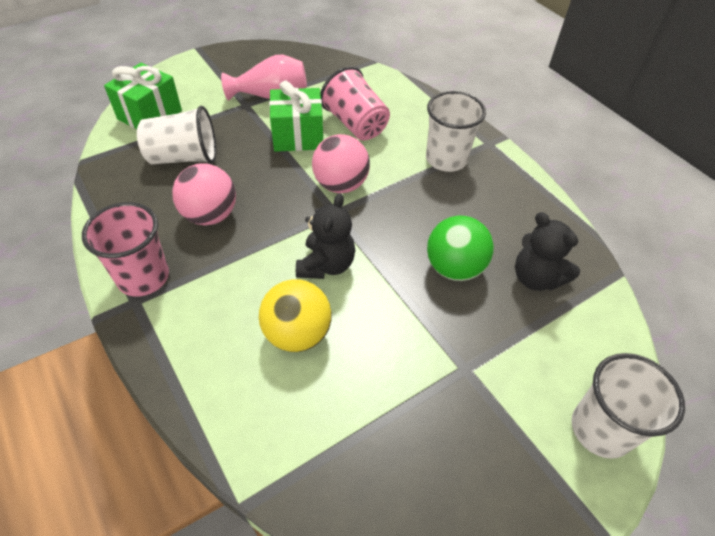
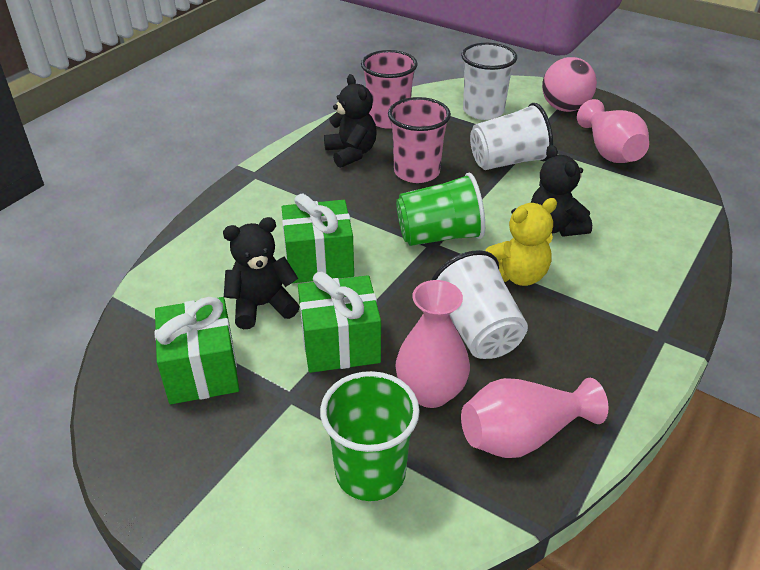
black teddy bear: [296,193,355,279] [515,212,580,291] = 2 -> [223,217,300,329] [324,74,377,168] [531,145,592,237] = 3
green ball: [427,216,494,281] = 1 -> none = 0
green cup: none = 0 -> [320,371,420,501] [396,173,485,246] = 2
green gift: [104,63,182,129] [269,81,323,152] = 2 -> [155,297,239,404] [281,194,354,284] [298,272,381,373] = 3
pink ball: [172,164,236,225] [312,134,370,193] = 2 -> [542,57,597,112] = 1
pink vase: [221,55,307,101] = 1 -> [395,280,470,408] [461,378,609,458] [577,99,649,163] = 3
yellow ball: [259,279,332,352] = 1 -> none = 0
yellow teddy bear: none = 0 -> [486,198,557,286] = 1

